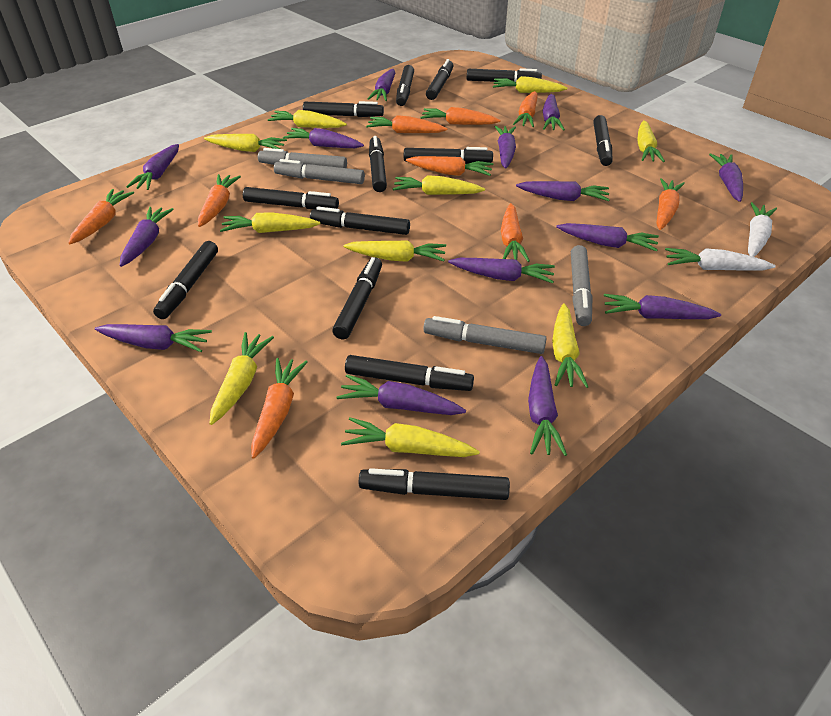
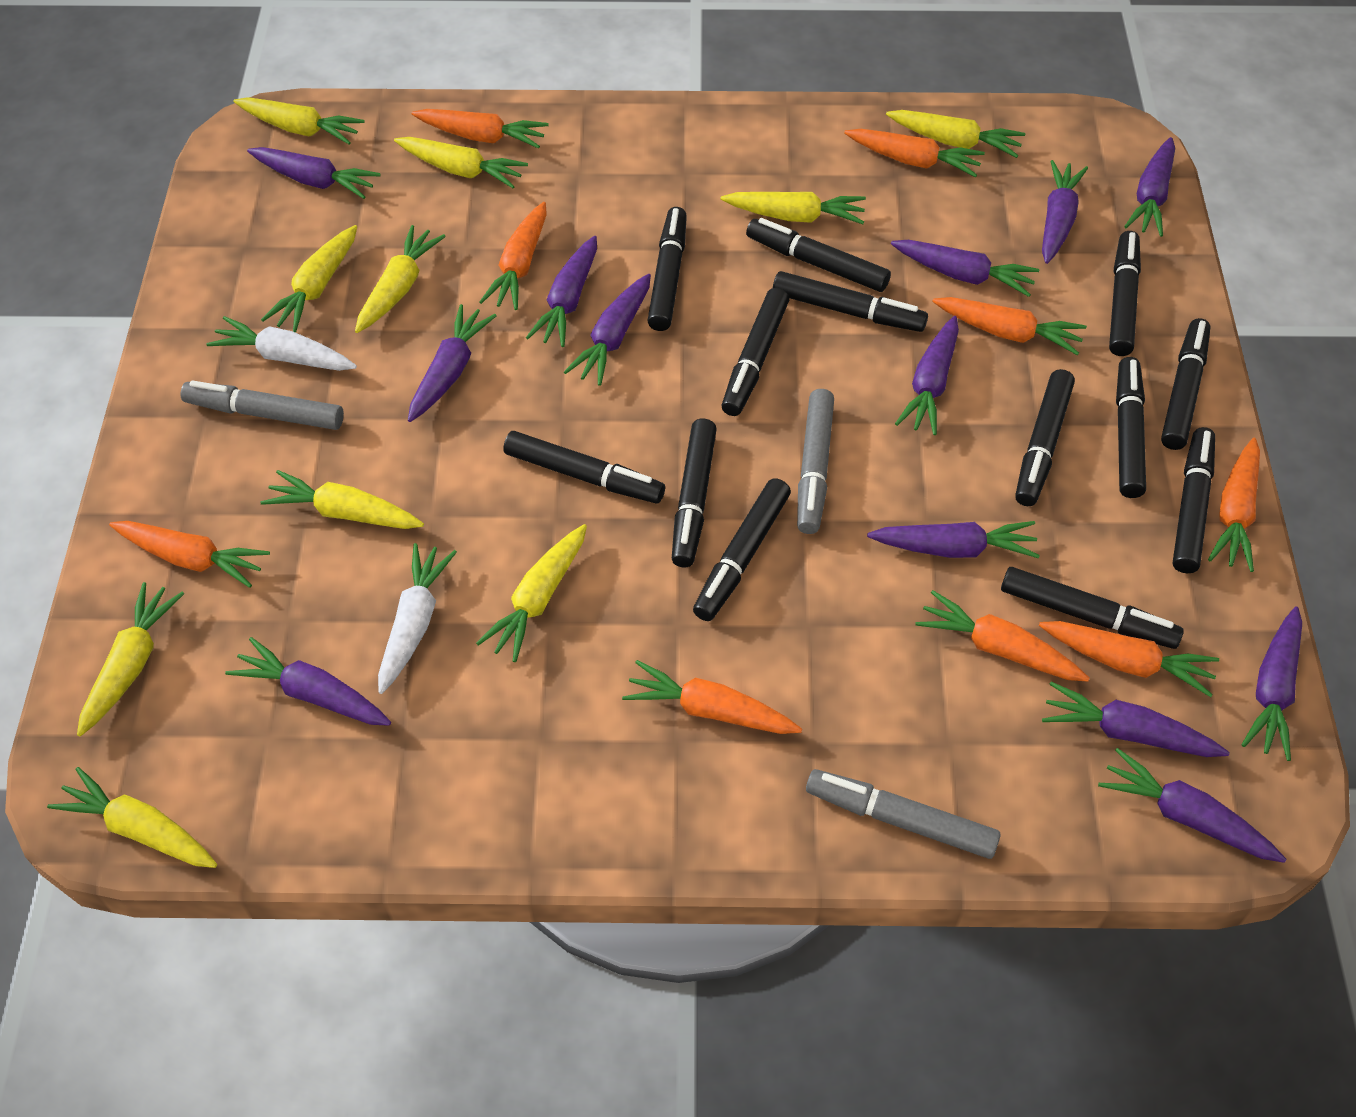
grey marker: [258,148,347,168] [274,159,365,184] [423,316,547,354] [571,245,592,326] = 4 -> [181,380,344,430] [797,389,834,534] [806,769,1001,859] = 3
purple carrot: [95,324,212,352] [120,207,174,267] [126,144,179,190] [283,128,364,148] [336,375,466,415] [367,69,395,101] [448,258,555,283] [495,126,516,168] [516,181,610,201] [528,356,567,456] [543,94,565,131] [556,223,659,252] [604,294,721,319] [709,153,743,202] = 14 -> [225,637,391,726] [247,147,381,199] [408,304,496,422] [526,236,597,347] [564,274,651,386] [867,521,1040,558] [891,240,1039,297] [895,316,959,435] [1042,160,1088,264] [1042,682,1230,757] [1098,748,1286,863] [1124,137,1175,237] [1241,606,1302,761] = 13

